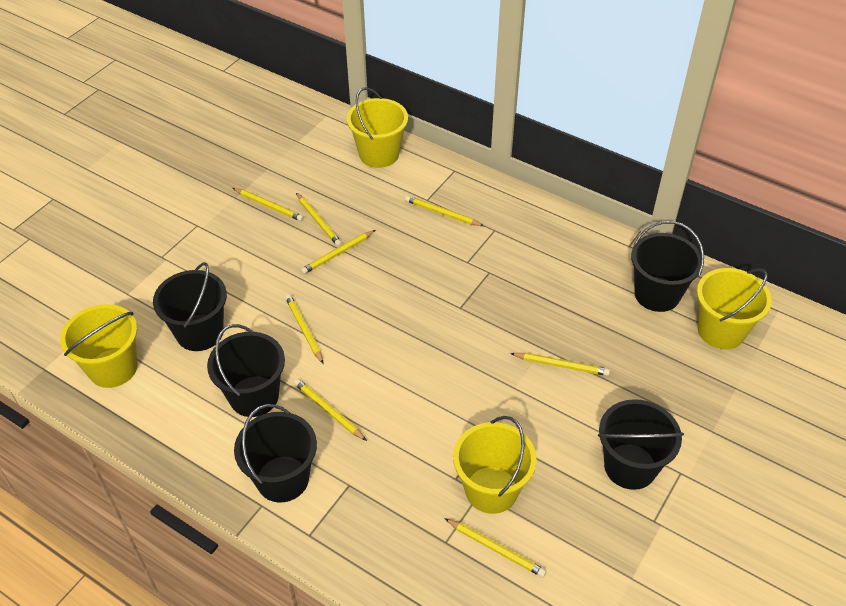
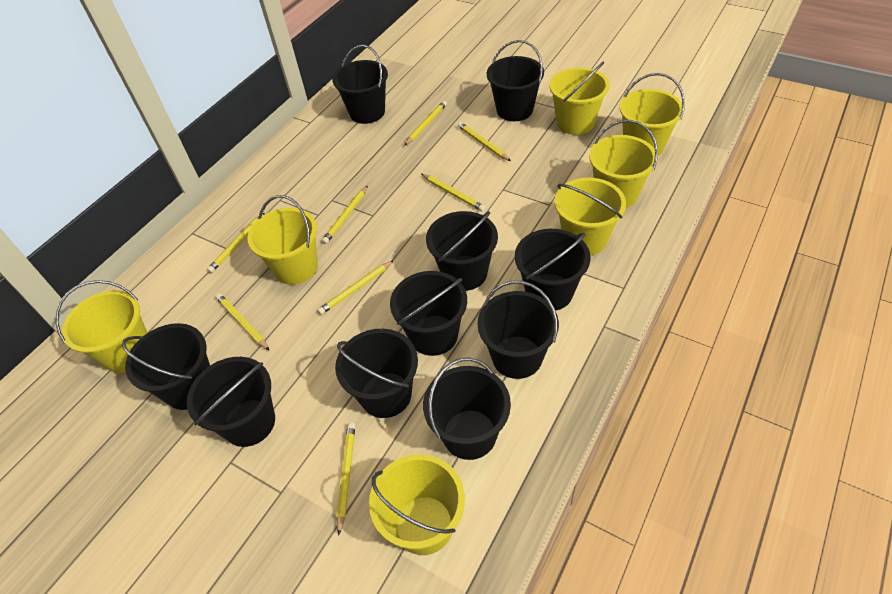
black bucket: [153,262,227,351] [207,324,285,417] [234,404,317,502] [598,399,684,490] [631,221,704,312] = 5 -> [122,323,210,410] [187,357,275,447] [332,45,388,124] [335,329,418,418] [390,271,467,356] [423,357,511,460] [426,211,498,291] [477,281,559,379] [487,40,544,121] [515,229,590,311] = 10
yellow bucket: [60,304,138,388] [347,87,408,168] [453,416,536,514] [697,268,772,349] = 4 -> [55,280,147,373] [247,195,318,285] [369,454,465,555] [549,62,610,135] [554,178,626,255] [589,120,658,208] [620,73,685,156] = 7

